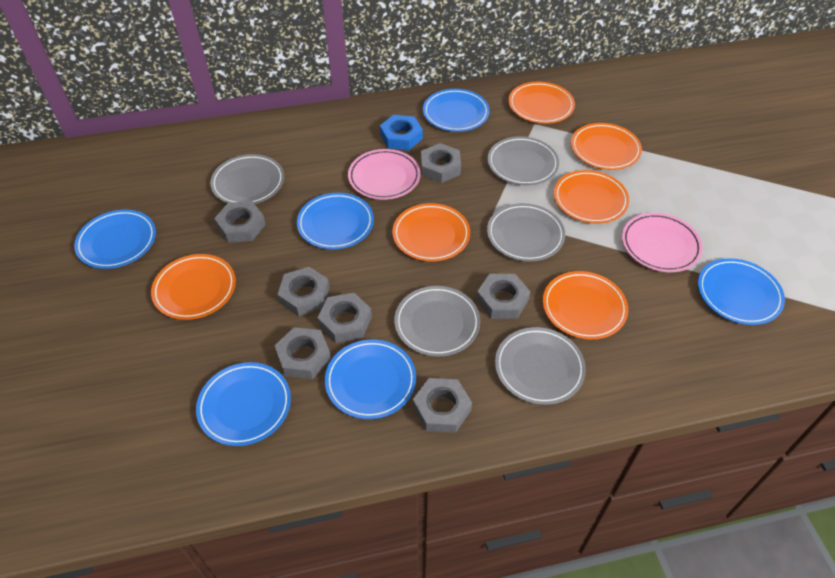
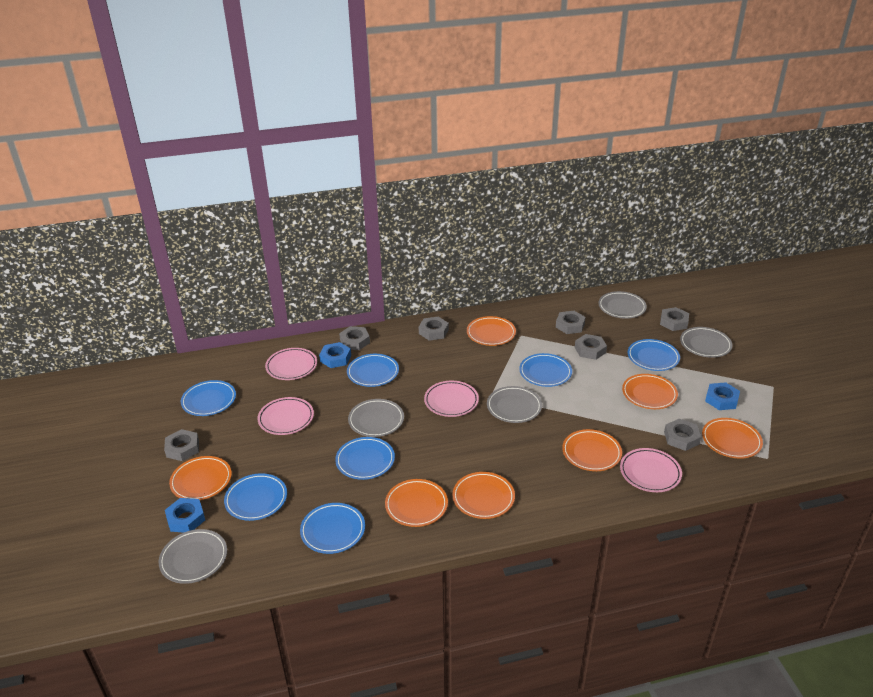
blue nut: [380,115,423,150] = 1 -> [165,498,205,533] [319,342,351,368] [705,382,740,410] = 3
blue plate: [74,210,156,269] [196,362,291,446] [297,193,374,249] [325,339,416,419] [423,89,490,132] [698,258,785,325] = 6 -> [181,380,236,416] [224,473,287,521] [300,503,365,554] [335,437,395,480] [347,354,399,387] [519,353,572,387] [628,339,680,371] = 7
orange plate: [151,254,236,320] [392,203,470,262] [508,82,575,124] [543,271,628,340] [554,170,629,224] [571,123,642,170] = 6 -> [169,456,232,500] [385,479,448,527] [452,472,515,519] [467,316,516,346] [562,429,622,471] [622,374,678,409] [702,418,763,459] = 7
pink plate: [348,149,421,200] [622,213,703,272] = 2 -> [258,397,314,435] [265,348,317,380] [424,381,479,417] [620,448,682,492] = 4

